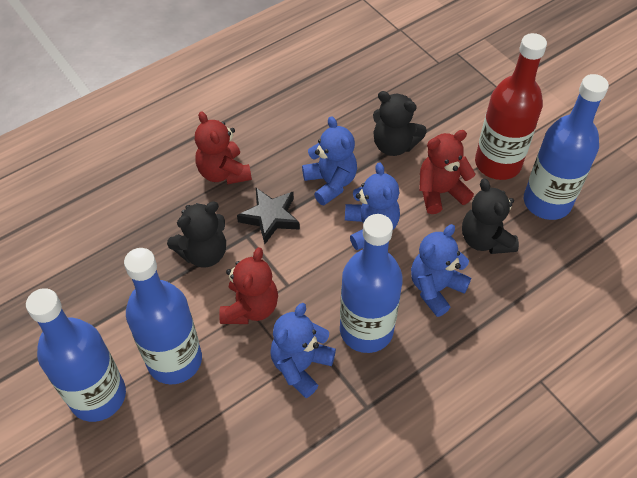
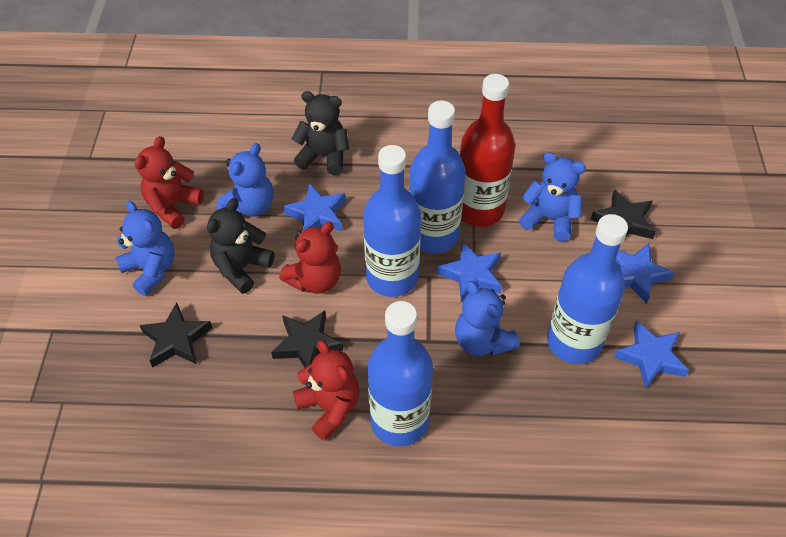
black star: [237,188,300,244] = 1 -> [139,302,212,368] [271,310,343,368] [591,189,656,239] = 3
black teddy bear: [167,201,226,268] [373,91,427,156] [462,179,519,254] = 3 -> [207,198,274,294] [292,91,349,175] = 2
blue star: none = 0 -> [283,183,345,231] [437,241,502,302] [614,321,689,389] [616,243,674,304] = 4

